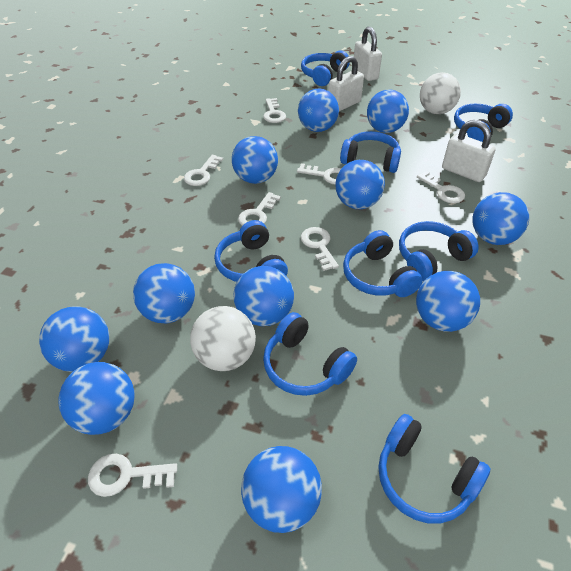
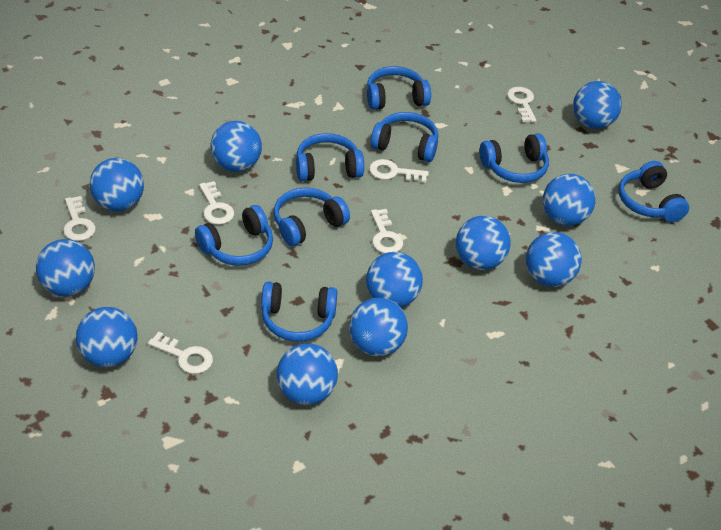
white ball: [190,306,256,371] [420,72,461,114] = 2 -> none = 0
white key: [88,454,177,497] [184,155,223,186] [238,192,281,226] [263,98,286,123] [297,163,341,184] [301,227,339,271] [417,171,465,203] = 7 -> [63,196,96,241] [148,332,213,374] [199,181,234,225] [369,159,429,183] [371,209,403,253] [507,87,537,122] = 6
white padlock: [328,56,364,111] [354,27,382,81] [442,120,496,182] = 3 -> none = 0

